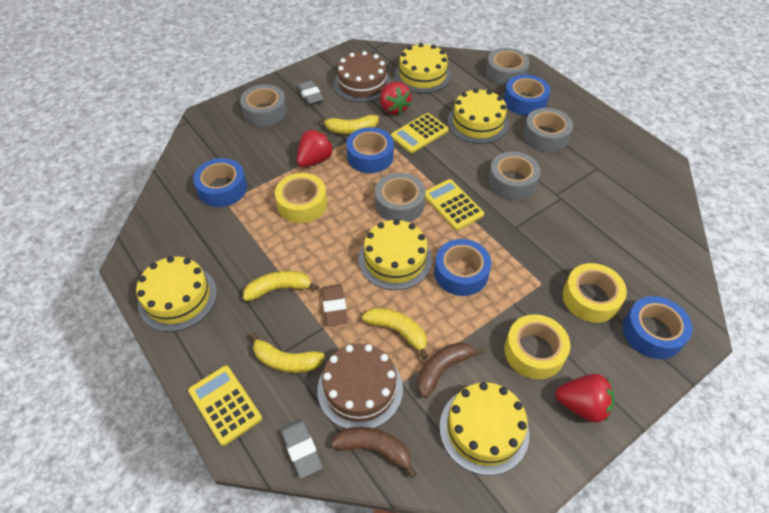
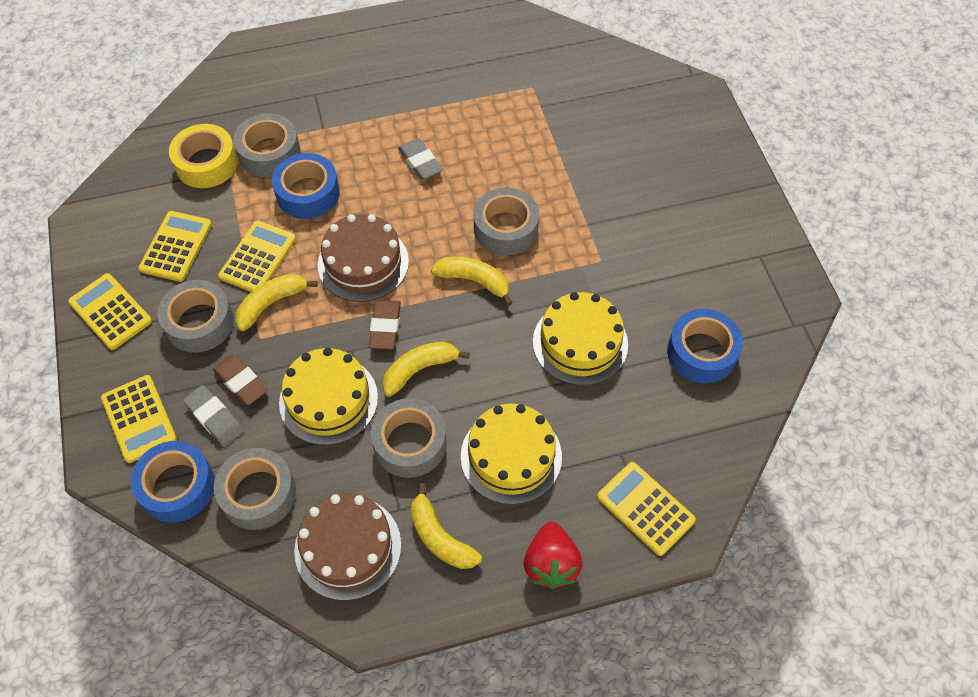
blue tape: [193,158,247,207] [346,127,394,173] [434,239,492,296] [504,75,550,116] [623,296,693,359] = 5 -> [131,441,215,523] [272,153,340,219] [667,309,743,383] = 3
brown banana: [331,427,416,478] [417,342,484,398] = 2 -> none = 0
brown eraser: [322,284,348,326] = 1 -> [213,354,268,405] [369,300,401,349] = 2
red strawberry: [297,129,334,167] [380,82,412,114] [555,374,615,423] = 3 -> [524,522,583,589] = 1
yellow cake: [136,256,217,332] [359,219,432,290] [395,43,451,93] [440,382,530,475] [448,88,509,144] = 5 -> [279,348,378,445] [461,404,562,505] [533,292,628,385] = 3
yellow calculator: [188,365,262,446] [391,113,449,153] [425,179,484,230] = 3 -> [68,273,152,350] [101,375,177,463] [138,211,212,282] [218,221,296,292] [597,462,696,556] = 5
yellow tape: [275,173,327,223] [504,314,570,380] [563,263,627,323] = 3 -> [169,124,238,188] = 1

